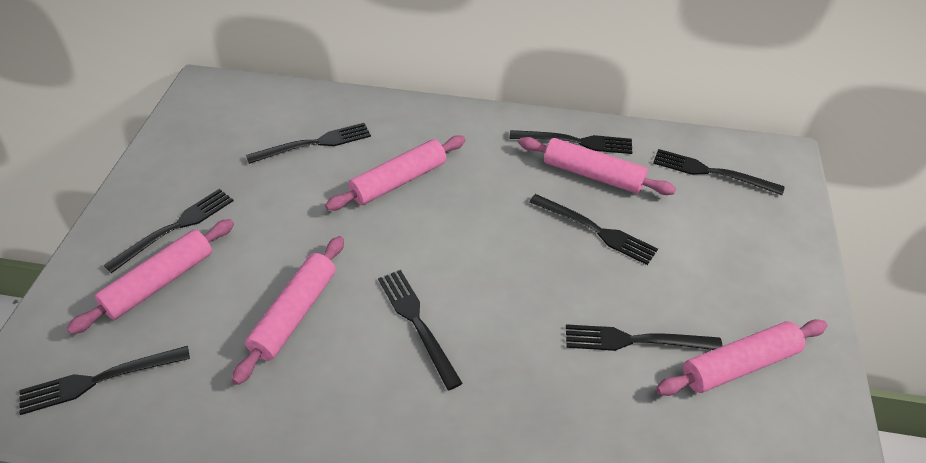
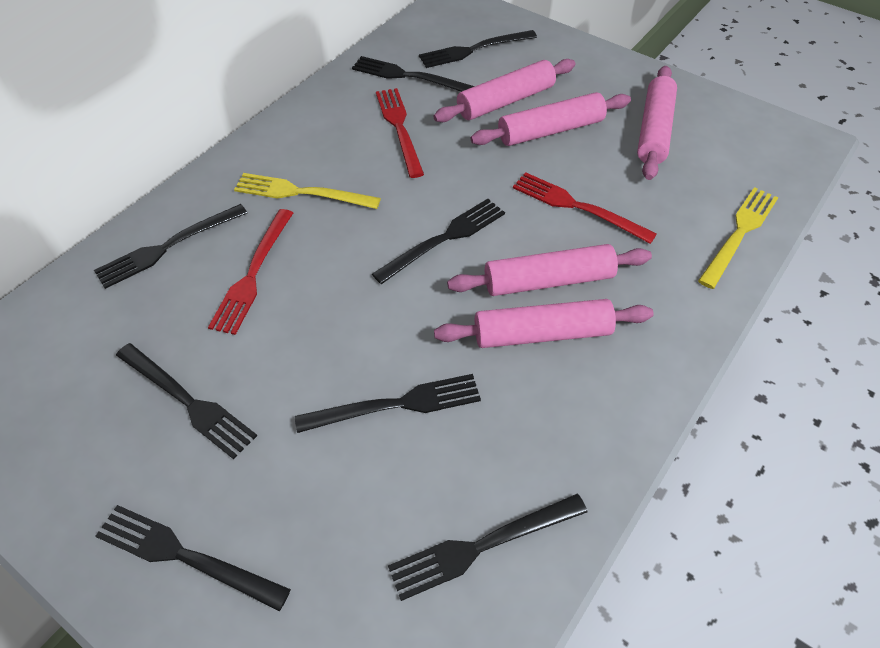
red fork: none = 0 -> [208,209,293,335] [376,88,424,178] [513,172,657,244] = 3
yellow fork: none = 0 -> [234,173,381,209] [698,187,778,289] = 2

